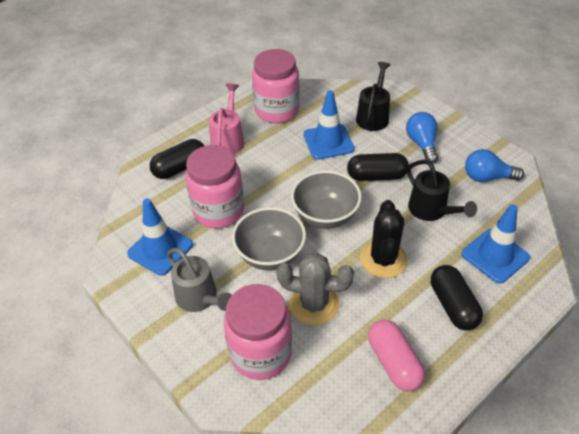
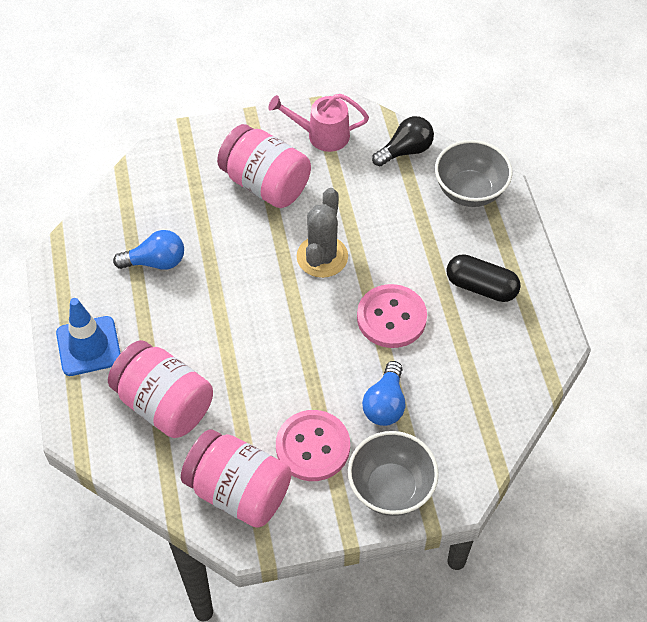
black cactus: [360,200,408,278] = 1 -> none = 0
black capsule: [150,139,204,179] [347,153,409,181] [431,265,483,331] = 3 -> [446,254,521,302] = 1
black light bulb: none = 0 -> [372,116,434,166] = 1
black watering can: [356,62,390,131] [407,160,477,221] = 2 -> none = 0
blue traffic cone: [127,198,193,275] [303,90,355,160] [462,204,530,283] = 3 -> [56,298,121,376] = 1
grey watering can: [167,248,232,312] = 1 -> none = 0
pink button: none = 0 -> [276,410,350,481] [357,284,427,348] = 2
pink capsule: [368,320,425,391] = 1 -> none = 0

